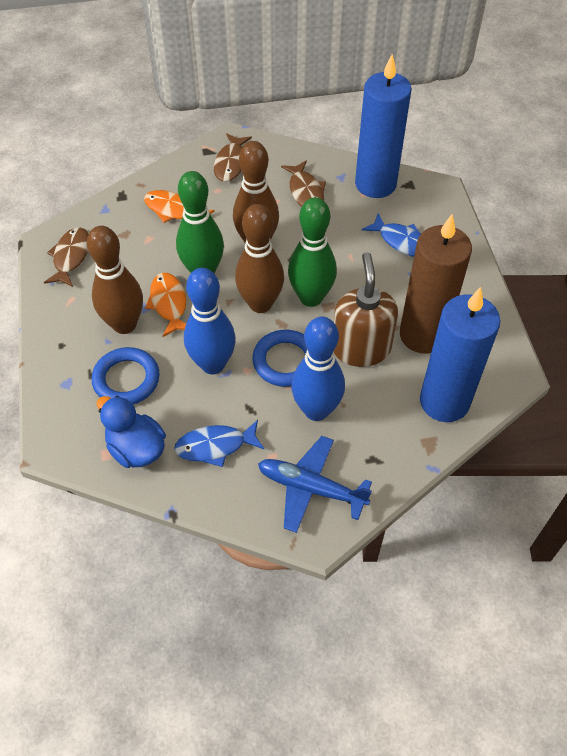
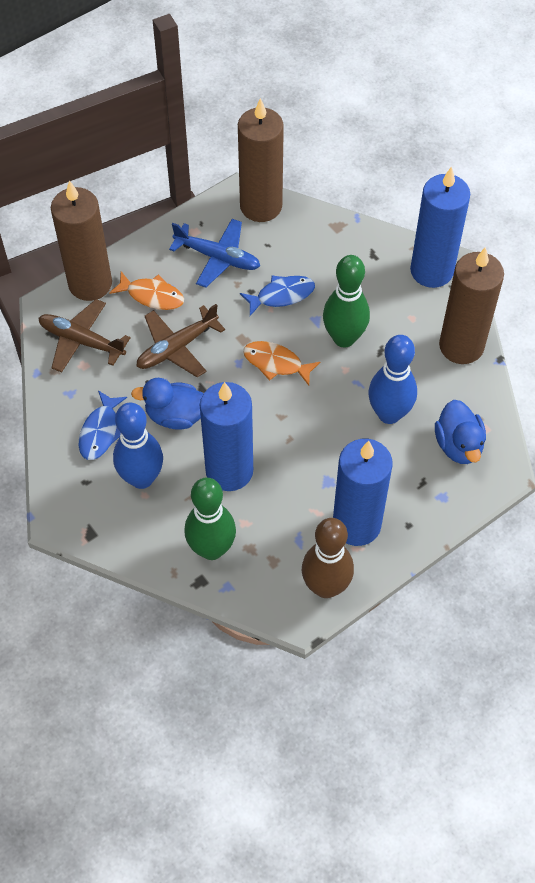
blue candle: [355,54,412,198] [420,287,500,422] = 2 -> [200,382,253,491] [333,439,393,546] [410,166,470,288] = 3
blue duck: [97,396,166,468] = 1 -> [131,378,203,430] [435,400,486,464] = 2
blue ring: [92,347,160,404] [252,330,307,387] = 2 -> none = 0
brown bowling pin: [87,226,143,334] [233,141,279,243] [235,204,284,313] = 3 -> [302,518,354,598] = 1
brown candle: [400,214,472,354] = 1 -> [51,180,112,301] [238,98,284,222] [439,247,504,364] = 3
brown fish: [44,227,89,287] [214,133,252,182] [281,160,326,207] = 3 -> none = 0
brown plane: none = 0 -> [38,299,131,373] [136,304,225,378] = 2
brown soap dispenser: [334,252,398,367] = 1 -> none = 0

